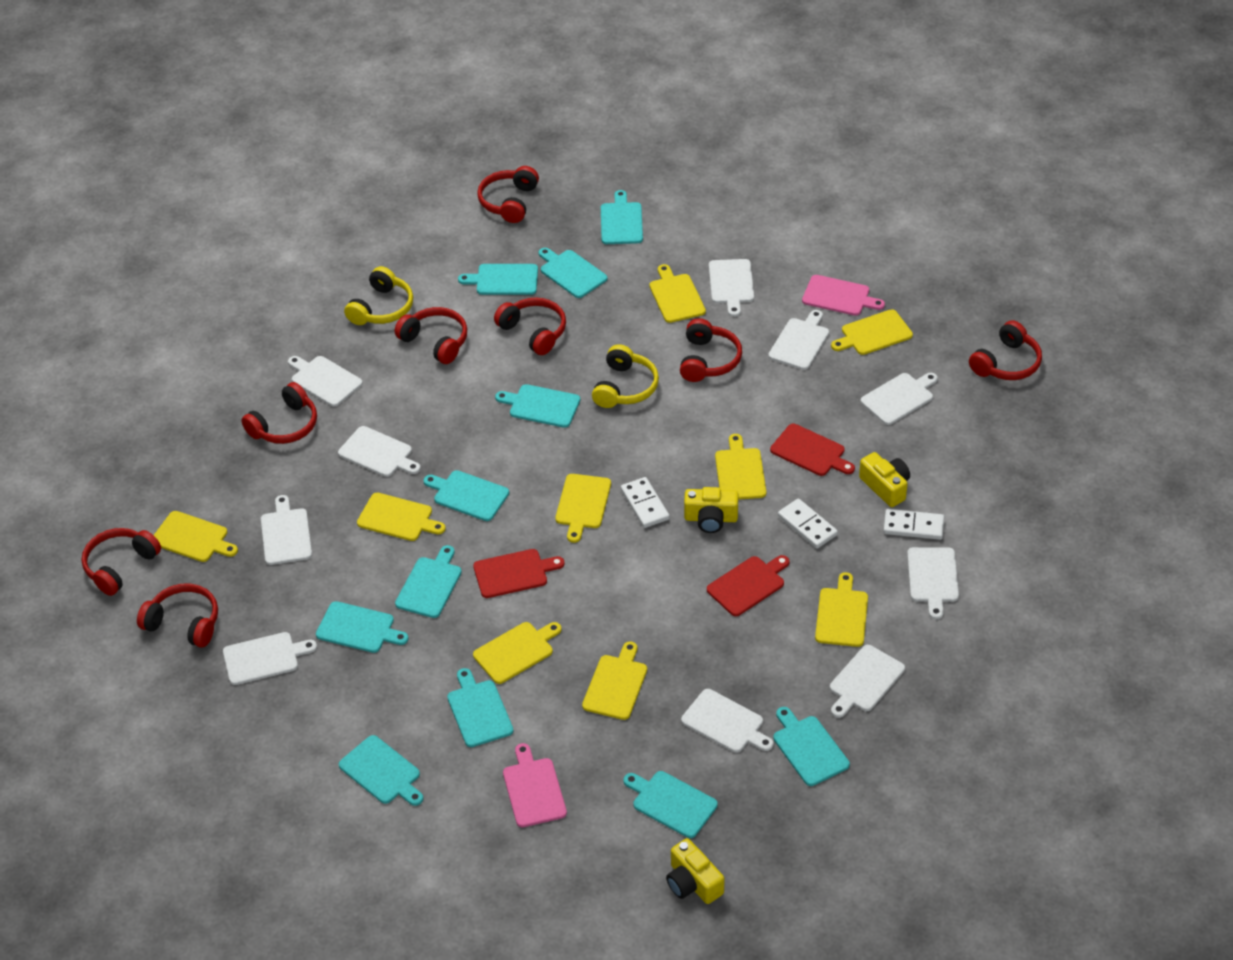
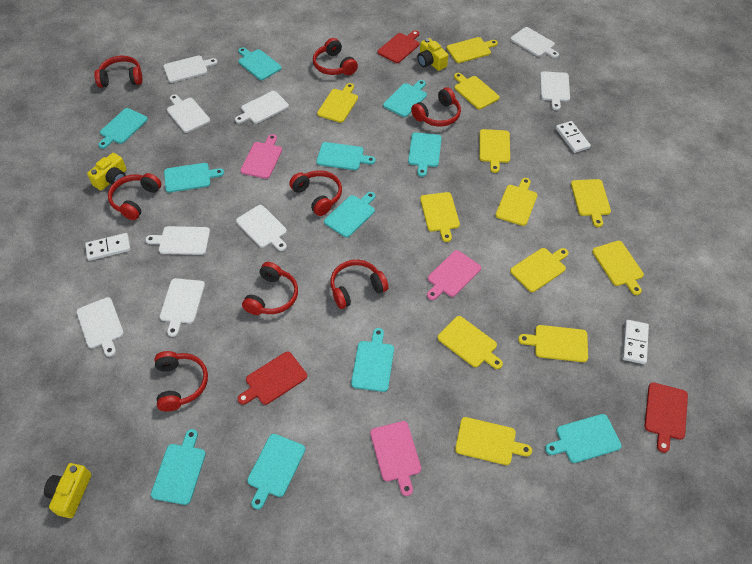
pink cutting board: [503,743,567,827] [802,275,885,316] = 2 -> [240,134,282,179] [370,421,421,496] [427,250,481,300] = 3
white cutting board: [223,632,317,685] [261,495,312,565] [288,356,363,407] [338,426,421,477] [681,689,774,753] [709,259,754,317] [768,310,829,370] [830,645,905,718] [860,373,938,425] [907,547,959,619] = 10 -> [76,297,124,357] [145,226,210,255] [160,278,205,337] [163,56,218,83] [167,94,210,133] [235,91,289,124] [236,205,287,251] [510,27,559,58] [540,71,570,110] = 9
yellow cutting board: [154,511,238,562] [357,493,446,541] [473,622,561,684] [555,474,611,543] [582,641,647,720] [649,264,706,323] [715,434,766,500] [815,572,868,647] [831,309,913,355] = 9 -> [317,83,358,123] [420,192,460,242] [438,316,503,369] [447,37,498,63] [454,73,500,109] [455,417,532,465] [479,129,510,173] [495,178,537,226] [510,248,569,292] [518,325,588,362] [571,179,611,227] [592,241,644,295] = 12
yellow headphones: [344,266,413,325] [592,344,659,408] = 2 -> none = 0

